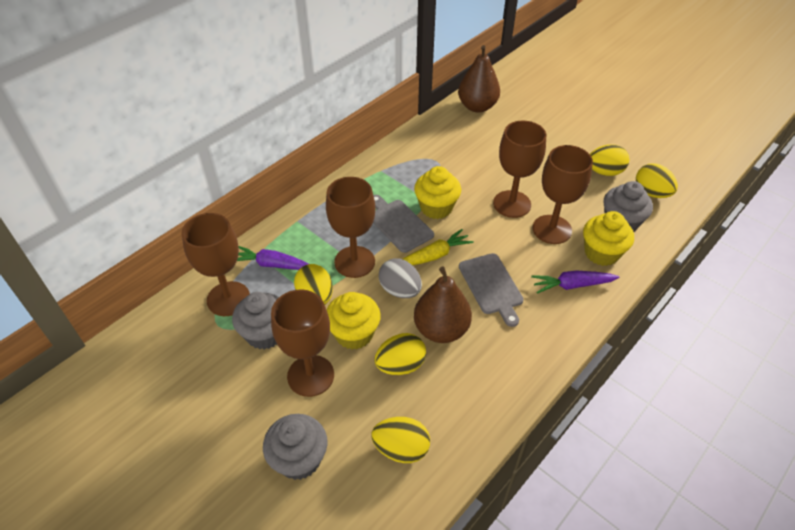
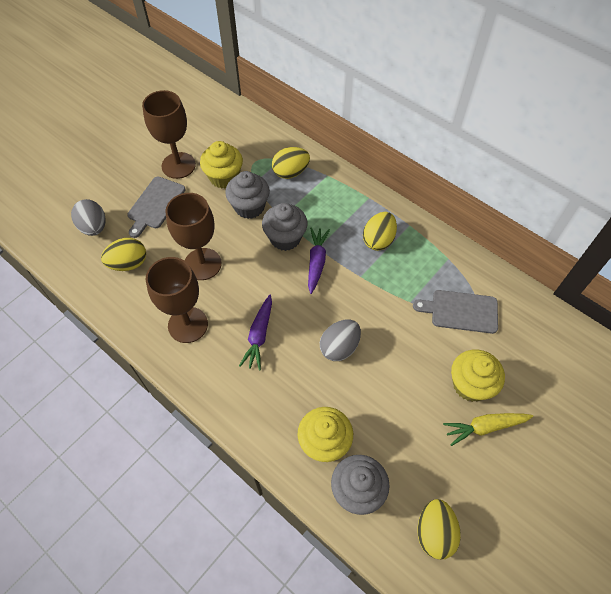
brown goblet: [181,213,250,316] [271,290,334,397] [326,177,375,278] [493,121,546,218] [532,145,593,244] = 5 -> [142,90,196,179] [146,257,208,343] [165,193,222,280] = 3
brown pear: [414,267,472,343] [458,45,500,113] = 2 -> none = 0
grey egg: [379,258,422,298] = 1 -> [71,199,106,236] [320,320,361,361] = 2
yellow egg: [294,264,333,305] [371,417,430,463] [374,333,426,375] [590,144,629,176] [636,163,678,198] = 5 -> [101,238,146,271] [272,147,310,179] [363,212,397,251] [418,499,461,560] = 4

